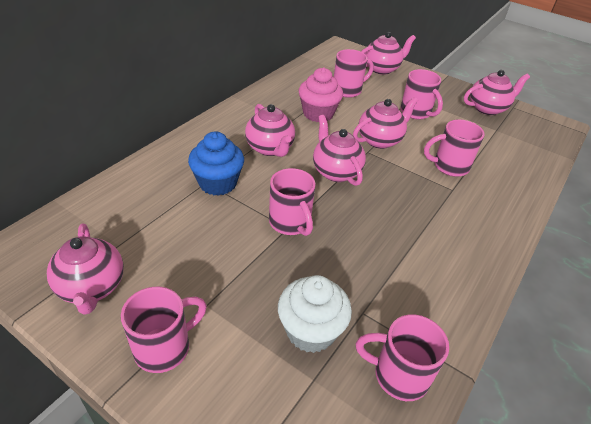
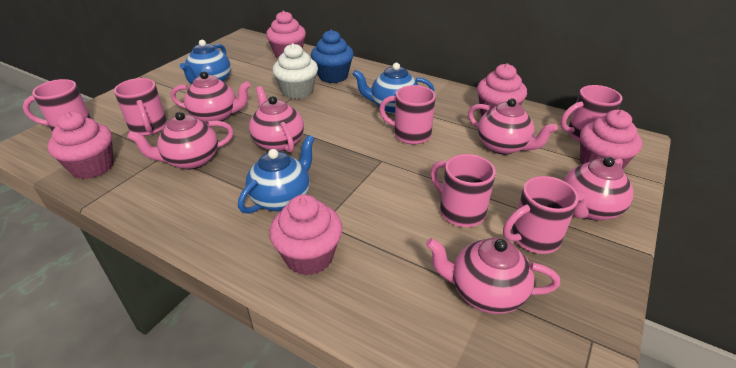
blue teapot: none = 0 -> [180,40,231,84] [238,135,315,214] [353,63,434,114] = 3
pink cupcake: [299,68,343,122] = 1 -> [47,112,114,179] [266,11,306,58] [269,195,343,275] [477,63,527,116] [580,110,642,169] = 5

